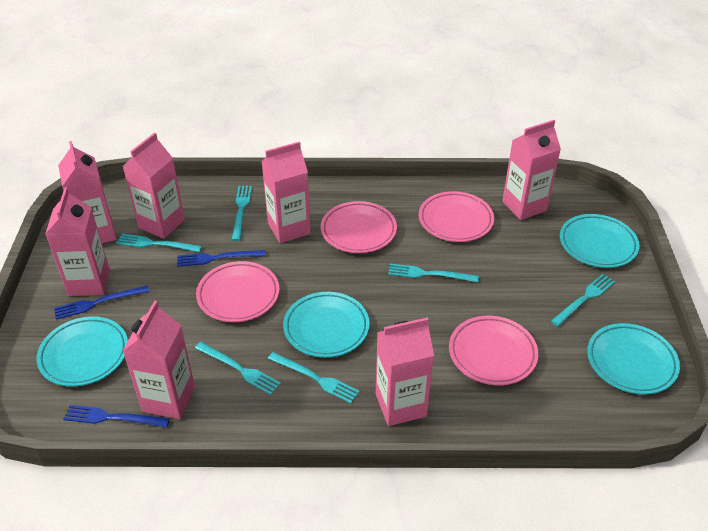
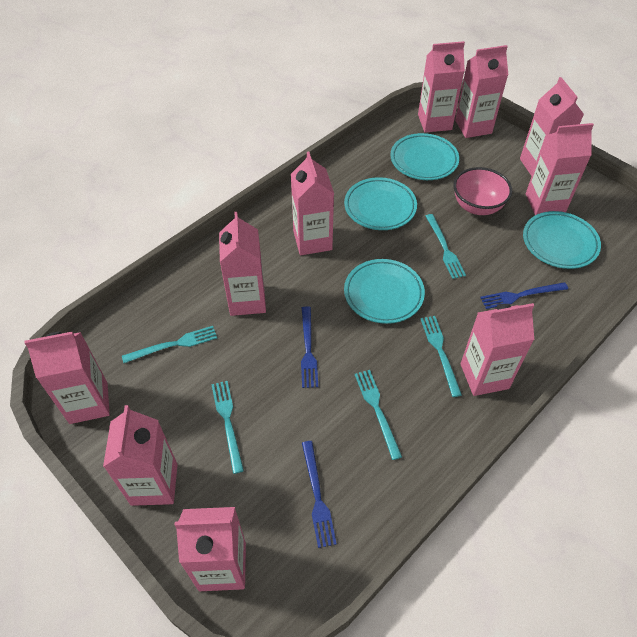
pink bowl: none = 0 -> [453,167,512,215] = 1
pink carton: [45,187,110,296] [58,141,116,243] [122,133,185,239] [123,301,195,419] [262,141,311,243] [376,317,434,426] [502,120,561,220] = 7 -> [24,332,110,424] [103,405,178,506] [175,507,246,591] [219,212,266,316] [291,152,334,255] [418,41,465,133] [455,45,508,138] [460,303,534,396] [520,77,584,176] [526,123,594,215] = 10
pink plate: [196,261,279,322] [321,201,397,253] [419,191,494,242] [449,316,538,385] = 4 -> none = 0
turquoise fork: [116,234,202,252] [195,342,281,395] [232,186,252,241] [268,352,360,404] [388,264,479,282] [551,274,615,327] = 6 -> [122,326,217,363] [211,381,244,474] [355,370,402,460] [421,316,462,397] [426,214,466,279] = 5

